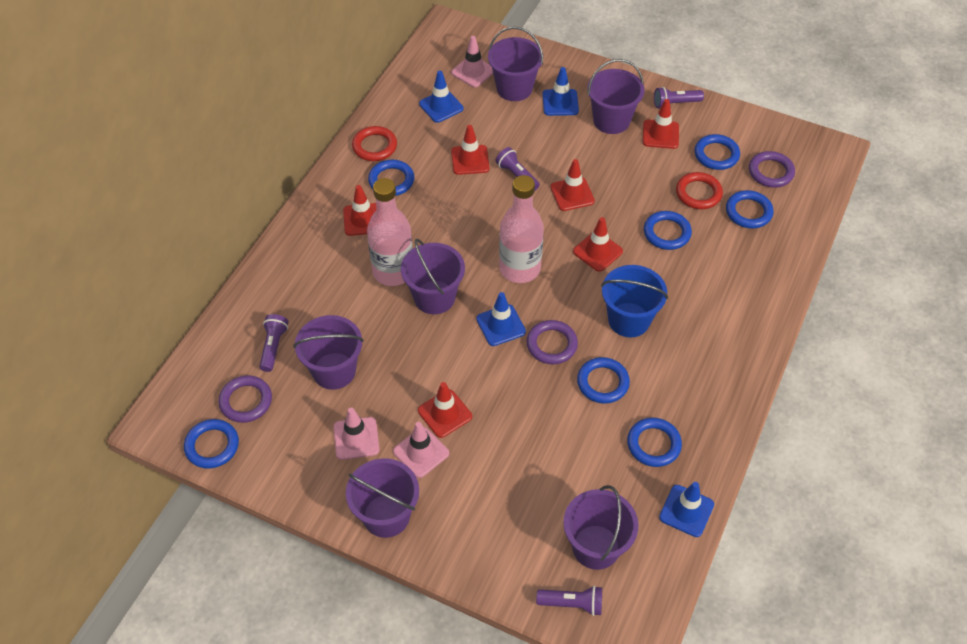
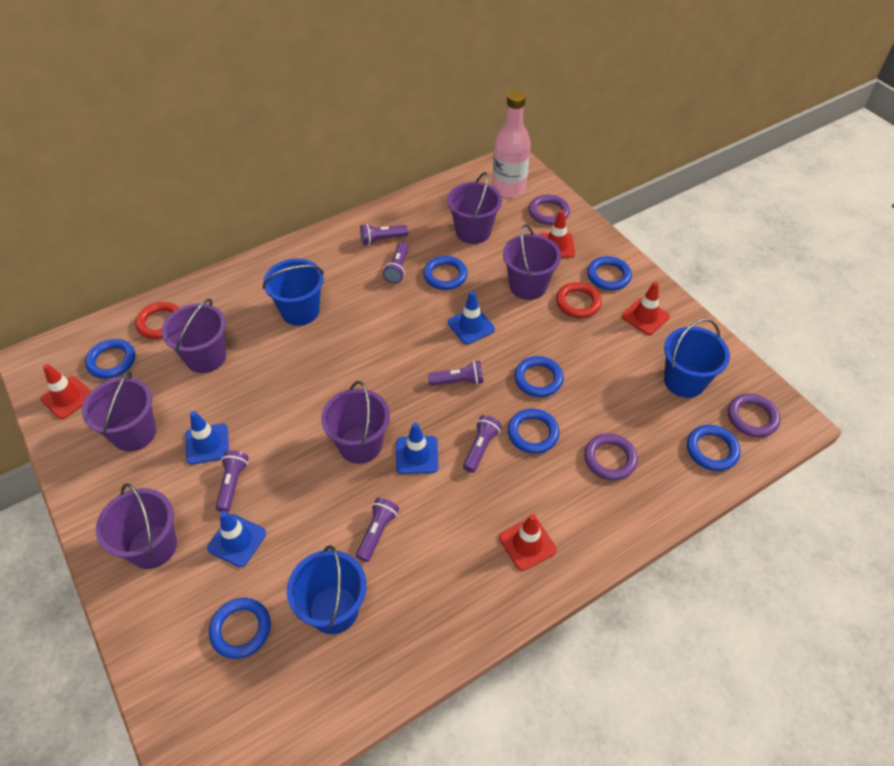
blue bucket: [601,265,668,337] = 1 -> [263,259,324,326] [287,545,367,634] [664,318,730,398] = 3
pink bottle: [367,178,413,286] [499,175,544,283] = 2 -> [492,90,531,198] = 1
pink traffic cone: [334,408,380,460] [393,422,449,478] [451,36,493,87] = 3 -> none = 0
purple flashlight: [259,314,288,372] [496,147,540,190] [536,586,602,616] [654,87,704,108] = 4 -> [216,450,248,512] [356,498,399,562] [360,224,408,245] [383,242,408,283] [428,361,483,386] [463,415,502,473] = 6
red traffic cone: [343,185,376,236] [418,382,472,438] [451,125,490,175] [550,159,595,211] [573,217,623,272] [643,99,679,149] = 6 -> [40,364,91,419] [499,514,557,571] [539,210,575,258] [622,281,670,335] = 4

